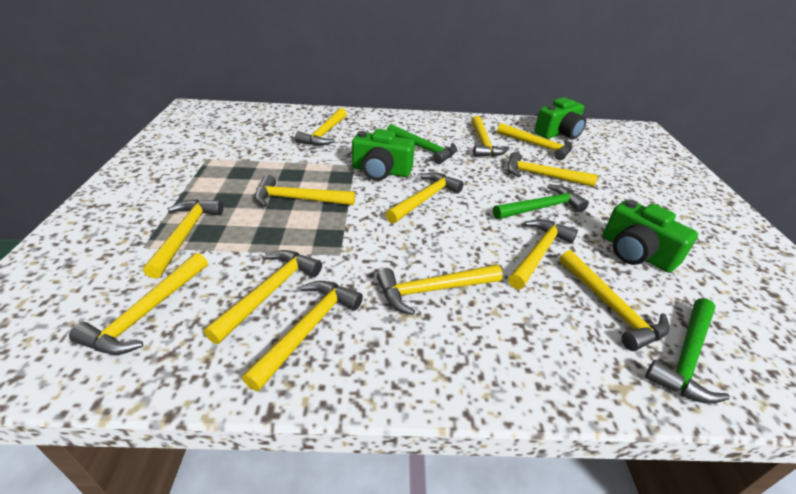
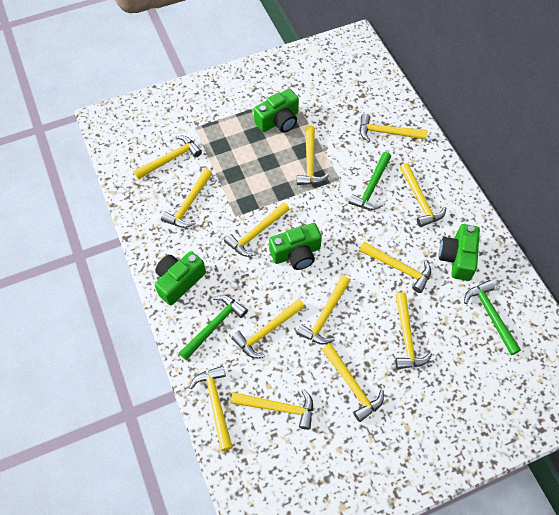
green camera: [352,129,415,181] [534,97,586,139] [603,199,698,273] = 3 -> [155,251,206,305] [254,89,299,133] [269,223,322,270] [439,224,480,281] = 4

